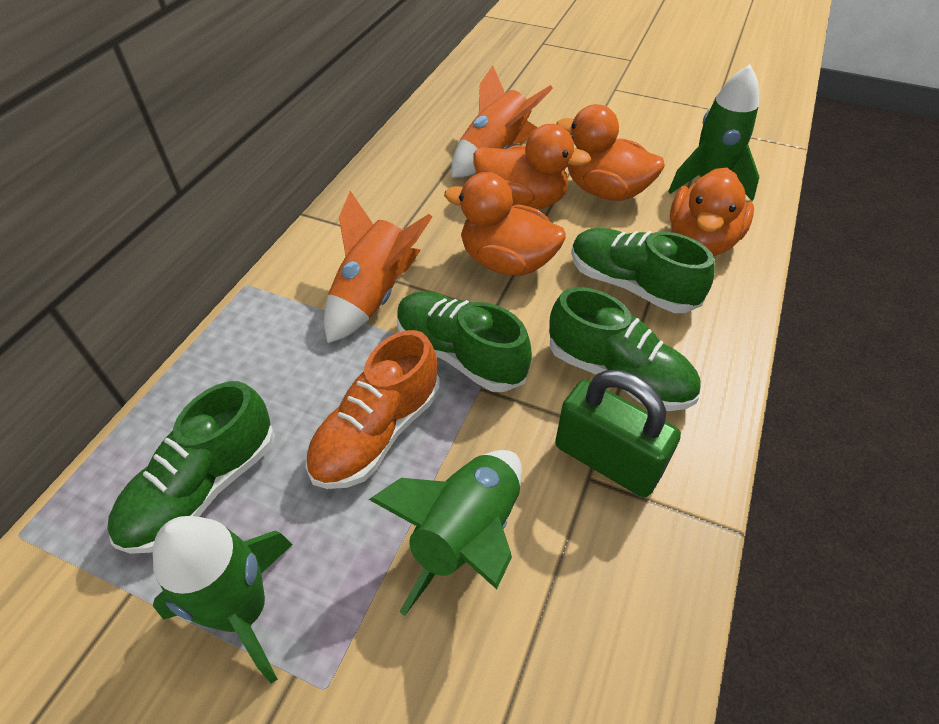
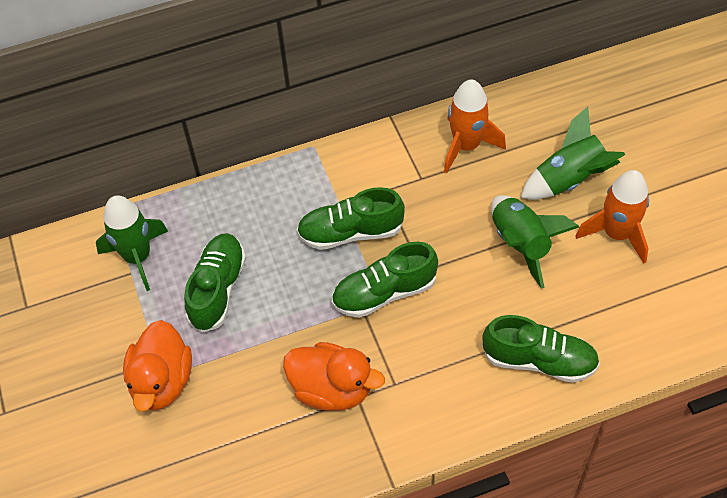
green padlock: [555,370,681,497] = 1 -> none = 0
orange duck: [444,172,566,276] [473,124,591,210] [557,104,665,201] [670,167,754,256] = 4 -> [123,320,192,412] [283,342,385,411] = 2
orange shoe: [306,330,440,489] = 1 -> none = 0

